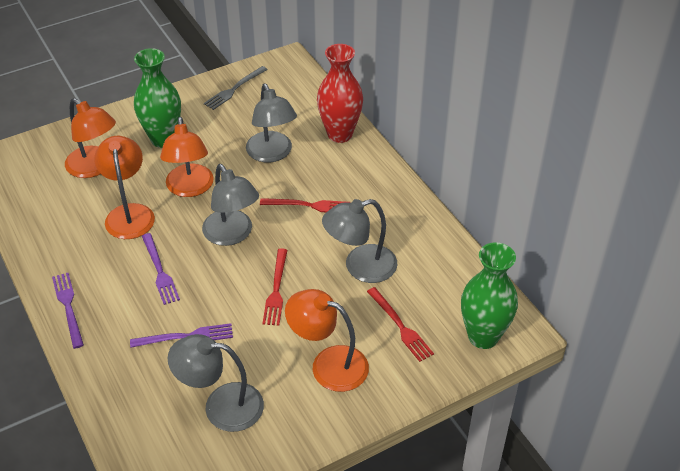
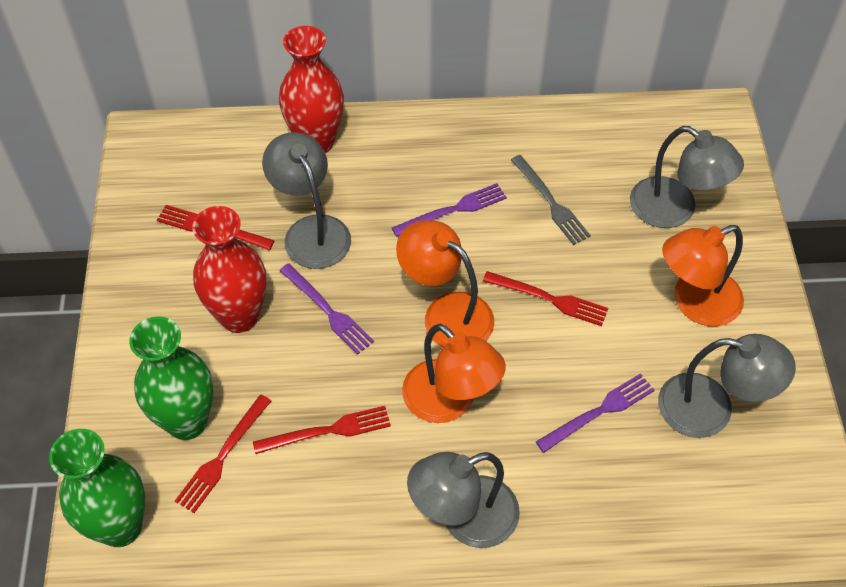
orange lamp: [65,98,116,178] [94,136,155,239] [160,117,214,197] [285,289,369,392] = 4 -> [396,220,494,347] [402,324,506,423] [662,225,744,326] = 3
red fork: [260,198,350,212] [262,248,287,326] [367,287,434,362] = 3 -> [157,205,275,250] [175,395,271,513] [253,406,391,454] [483,271,608,326] = 4
red vase: [317,44,363,143] = 1 -> [192,206,267,333] [279,26,344,153] = 2

